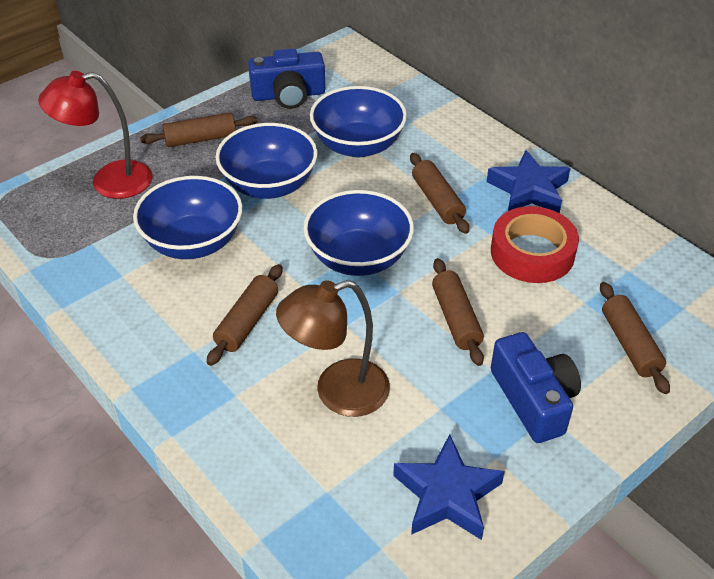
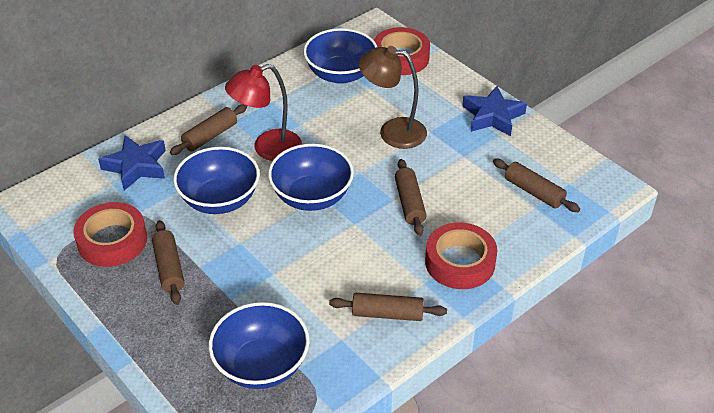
blue camera: [248,48,325,109] [491,332,581,443] = 2 -> none = 0
red tape: [491,206,579,283] = 1 -> [73,202,147,267] [374,27,430,75] [425,222,497,289] = 3

